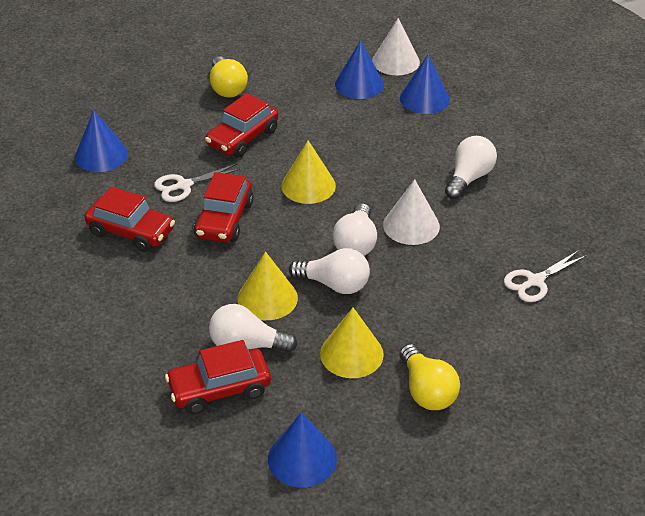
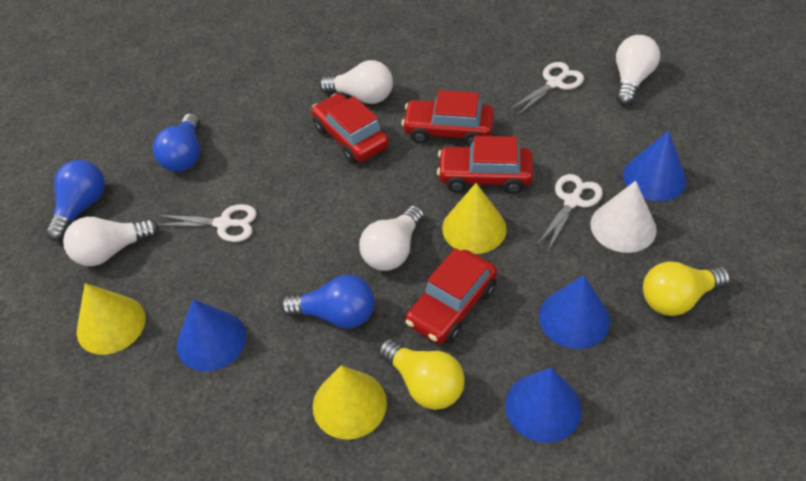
blue light bulb: none = 0 -> [46,160,105,241] [153,113,200,172] [280,275,375,329] = 3
white cone: [372,18,420,75] [383,179,440,245] = 2 -> [590,181,657,253] = 1
white scissors: [154,164,241,202] [504,250,587,302] = 2 -> [157,204,257,242] [509,62,584,116] [537,174,603,251] = 3

